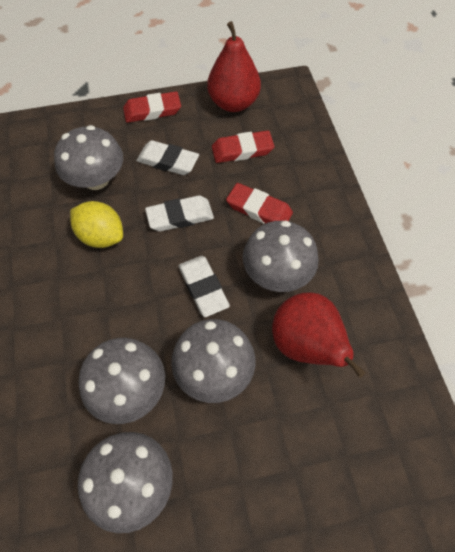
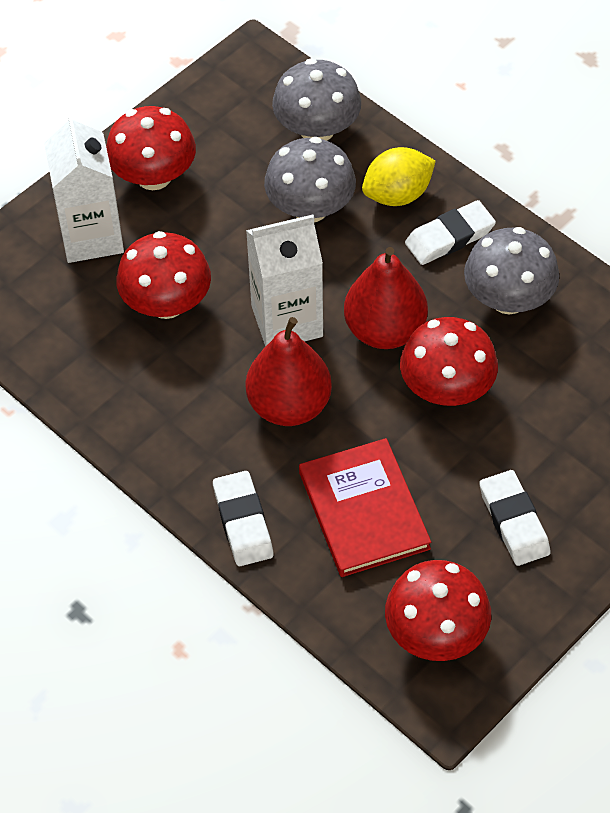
grey mushroom: [54,125,123,190] [78,338,165,424] [78,432,173,533] [171,319,256,403] [243,221,319,292] = 5 -> [264,137,356,222] [272,58,361,141] [464,227,560,314] = 3
red book: none = 0 -> [299,438,431,577] = 1
red eraser: [123,91,181,123] [212,130,275,163] [226,183,293,224] = 3 -> none = 0
red mushroom: none = 0 -> [106,106,196,190] [116,231,211,319] [385,560,491,661] [400,317,498,406] = 4
white carton: none = 0 -> [44,113,124,263] [246,215,323,346] = 2

